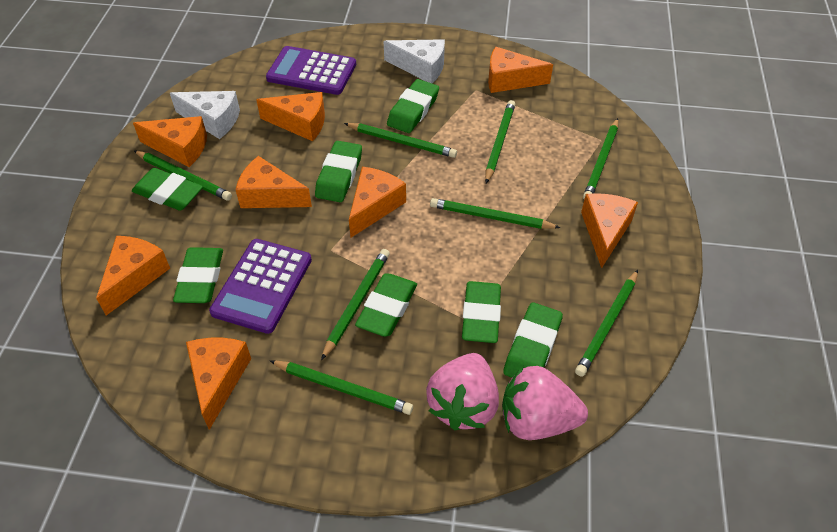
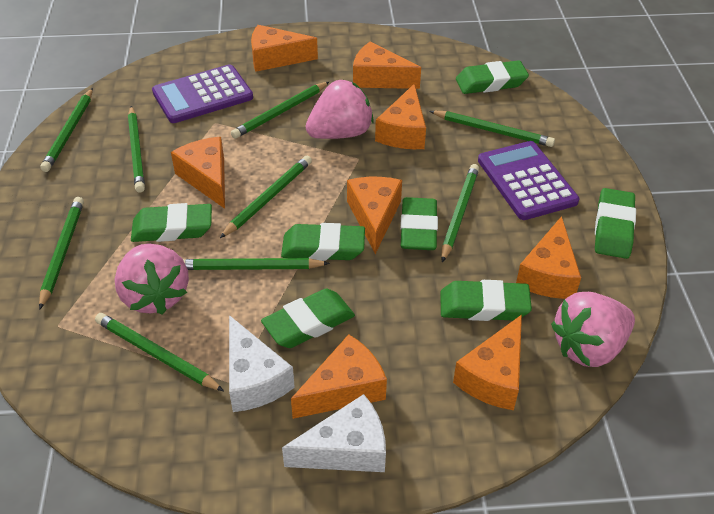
green pencil: [134,151,232,201] [270,360,413,415] [321,249,390,360] [344,123,457,158] [430,198,561,229] [485,100,515,183] [575,270,638,377] [583,118,618,199] = 8 -> [39,197,84,310] [40,88,93,172] [95,313,224,391] [128,106,145,192] [183,258,330,270] [220,156,312,238] [231,82,329,139] [429,111,555,147] [441,164,479,262] = 9
pink strawberry: [426,353,499,431] [502,365,588,440] = 2 -> [114,243,189,315] [306,80,374,139] [551,292,635,367] = 3

